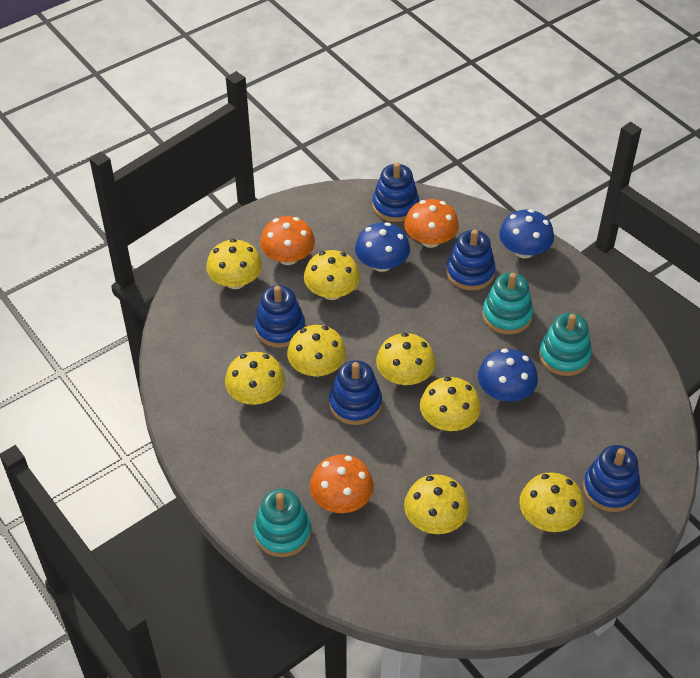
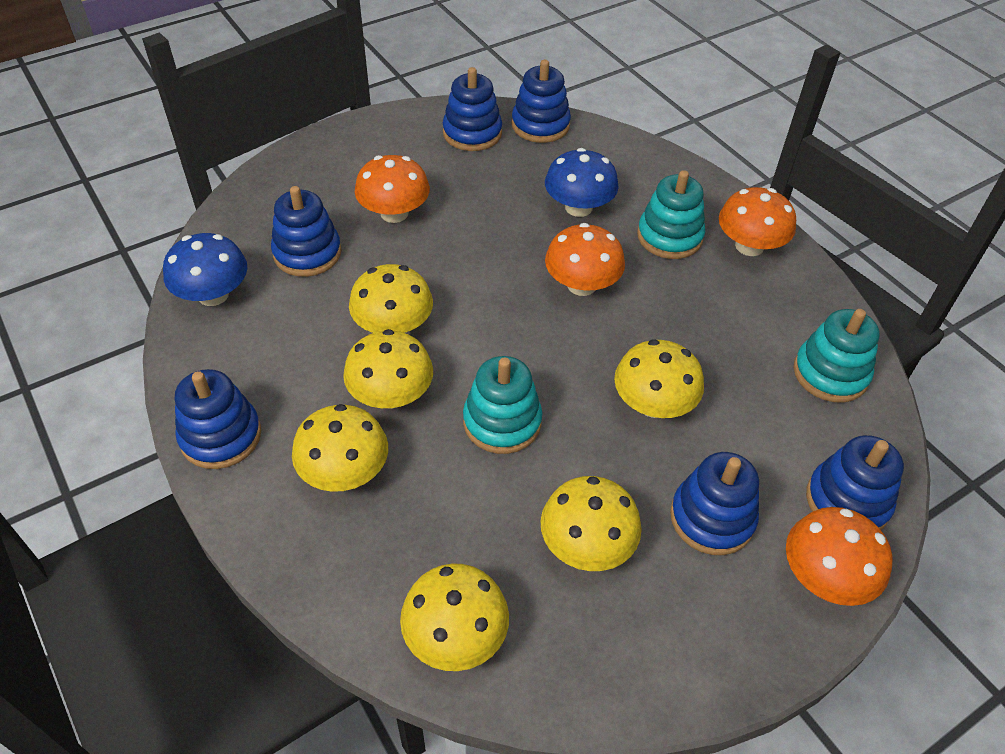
blue mushroom: [355,222,410,272] [478,348,538,401] [499,209,554,258] = 3 -> [163,233,247,306] [545,148,619,217] = 2
blue stacking toy: [254,285,305,348] [329,360,382,425] [372,162,419,222] [446,230,496,291] [583,445,641,512] = 5 -> [175,369,261,469] [271,186,341,277] [443,67,502,151] [512,60,571,143] [670,452,759,555] [806,435,904,530] = 6
orange mushroom: [260,216,315,265] [310,455,374,513] [404,199,459,248] = 3 -> [355,155,430,223] [545,223,625,296] [719,187,796,256] [786,507,892,606] = 4
yellow mushroom: [206,239,262,289] [225,352,285,405] [287,325,346,377] [304,250,360,300] [376,333,436,385] [404,474,469,534] [420,377,481,431] [519,472,584,532] = 8 -> [292,404,388,492] [343,329,433,409] [349,264,433,333] [400,563,509,671] [540,476,642,571] [614,339,704,418] = 6

